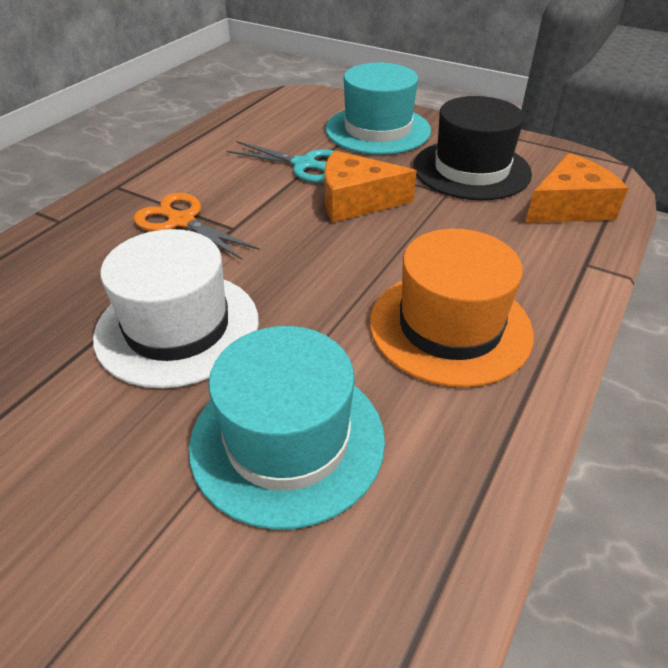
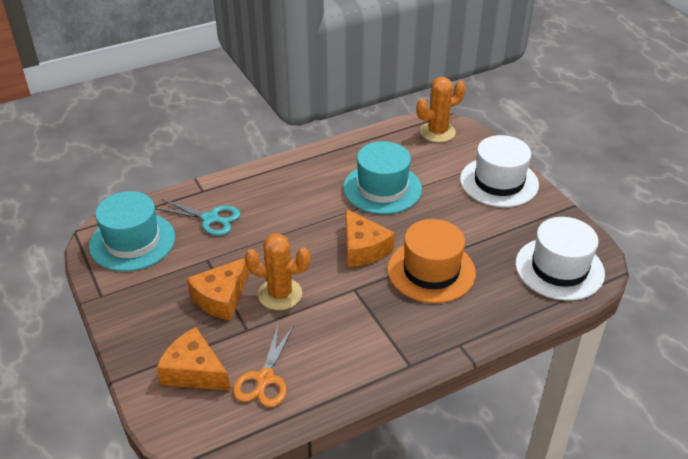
black hat: [413,96,532,200] = 1 -> none = 0
orange cactus: none = 0 -> [245,233,311,310] [416,77,466,143] = 2
orange cheese: [324,151,417,222] [525,153,628,223] = 2 -> [156,327,231,391] [187,258,249,321] [346,209,395,267] = 3
white hat: [93,229,259,388] = 1 -> [460,135,539,207] [516,217,605,301] = 2

